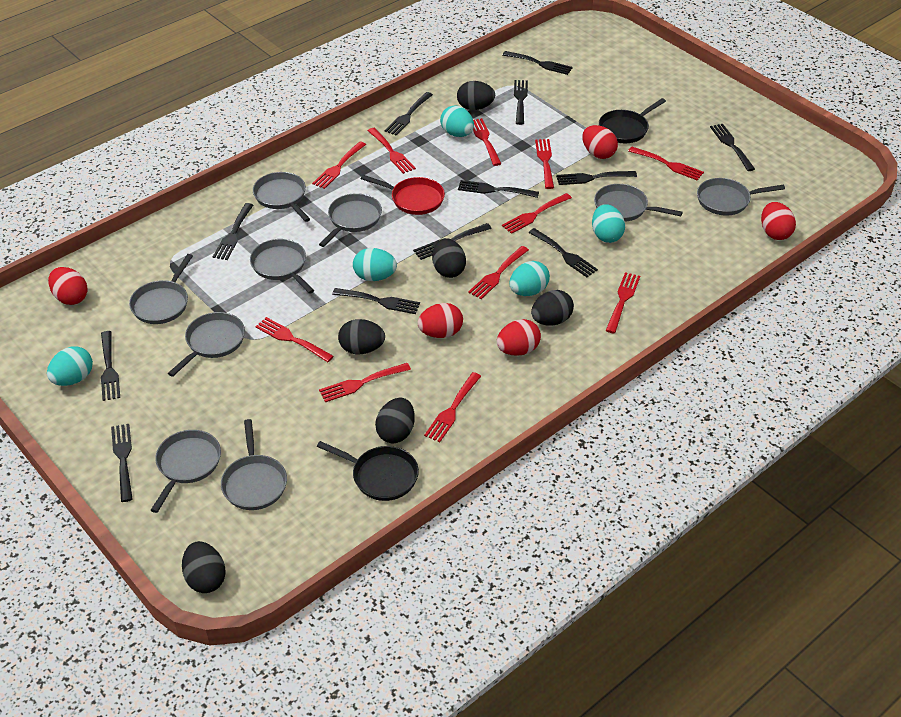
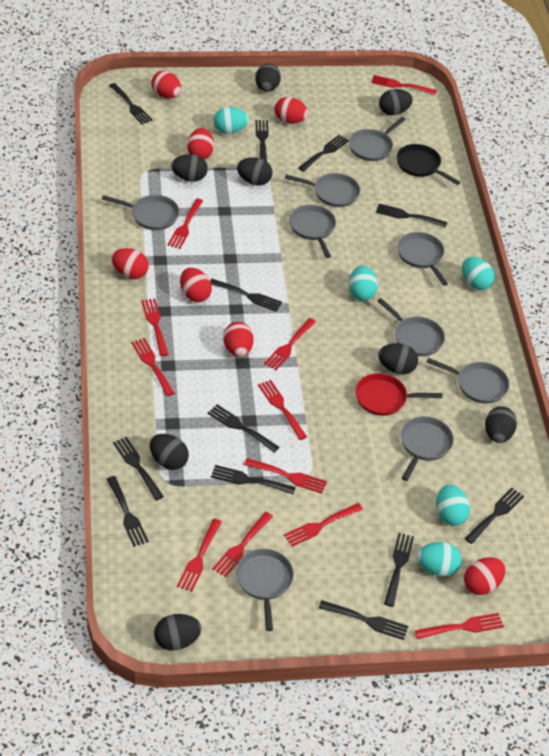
black egg: [182,541,226,593] [338,319,385,354] [375,398,415,443] [432,238,466,278] [457,81,495,110] [531,290,574,326] = 6 -> [150,434,189,470] [154,614,202,651] [171,154,208,182] [237,157,273,186] [255,64,281,92] [378,343,418,375] [379,89,413,115] [485,406,517,443] = 8
black pan: [317,441,419,501] [599,98,666,143] = 2 -> [396,144,461,185] = 1
red egg: [48,267,88,305] [417,303,463,338] [497,319,541,356] [582,125,618,159] [761,202,796,240] = 5 -> [112,248,149,279] [151,71,181,98] [180,268,212,302] [187,128,214,159] [223,322,254,357] [275,97,308,124] [464,557,506,595] = 7

